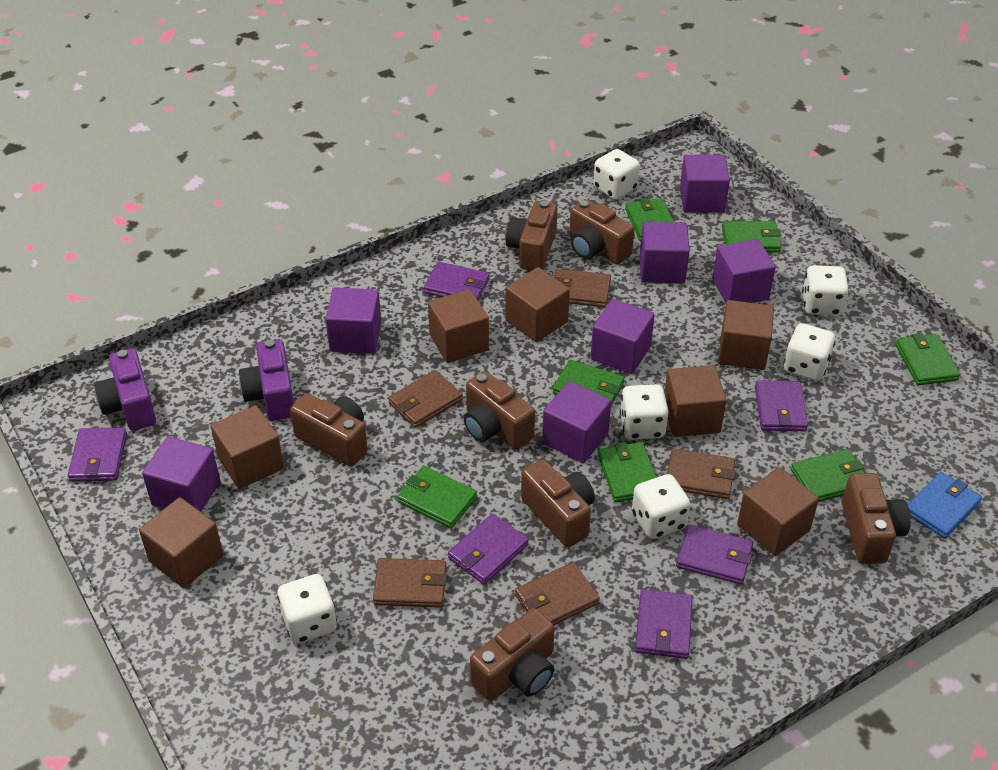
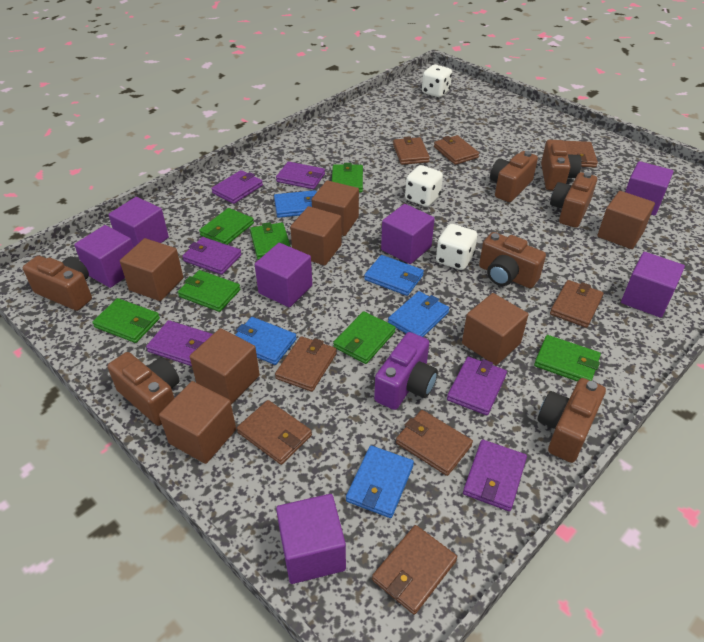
blue wallet: [908,472,982,539] = 1 -> [235,317,297,365] [274,190,317,218] [346,446,414,518] [364,255,424,296] [388,291,449,337] = 5
brown wallet: [373,558,447,608] [388,370,463,428] [515,562,600,625] [554,269,611,307] [667,448,736,499] = 5 -> [237,400,312,465] [275,336,337,392] [372,525,457,615] [393,136,430,165] [396,410,473,476] [434,135,479,165] [550,280,604,328] [564,141,598,167] = 8
purple camera: [94,348,156,431] [239,339,294,421] = 2 -> [374,332,438,410] = 1
white dice: [277,574,337,644] [593,149,640,200] [620,384,669,440] [632,474,690,539] [784,323,836,381] [802,265,849,316] = 6 -> [405,165,443,207] [422,65,452,97] [436,224,477,270] = 3

